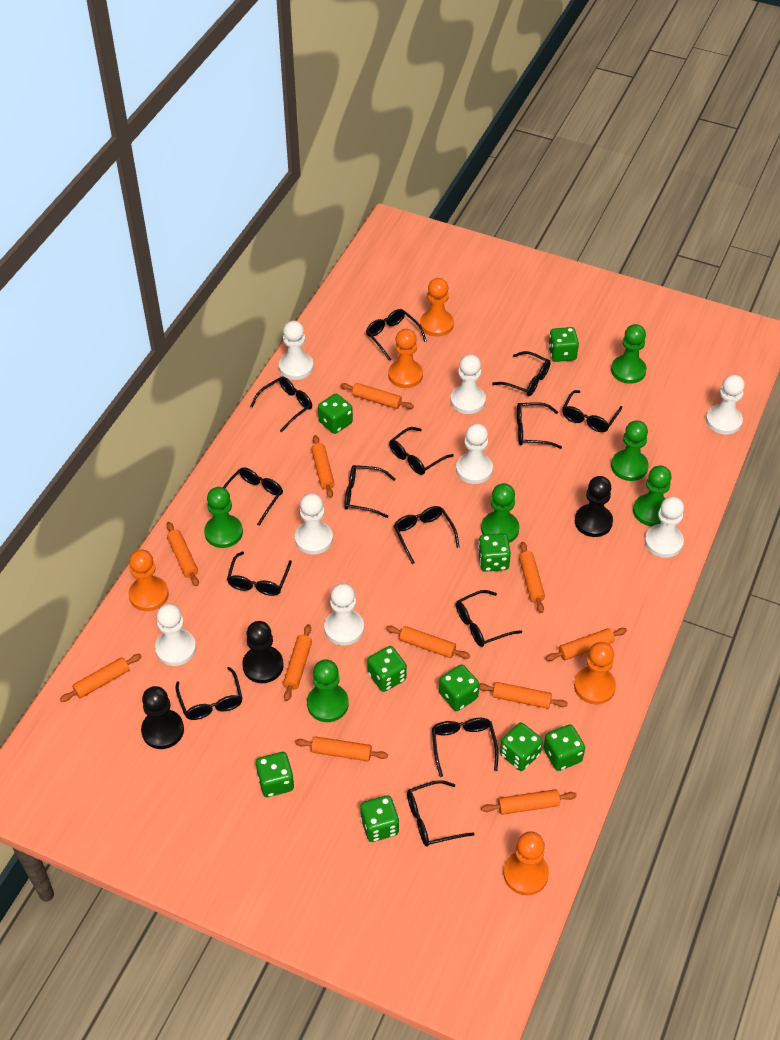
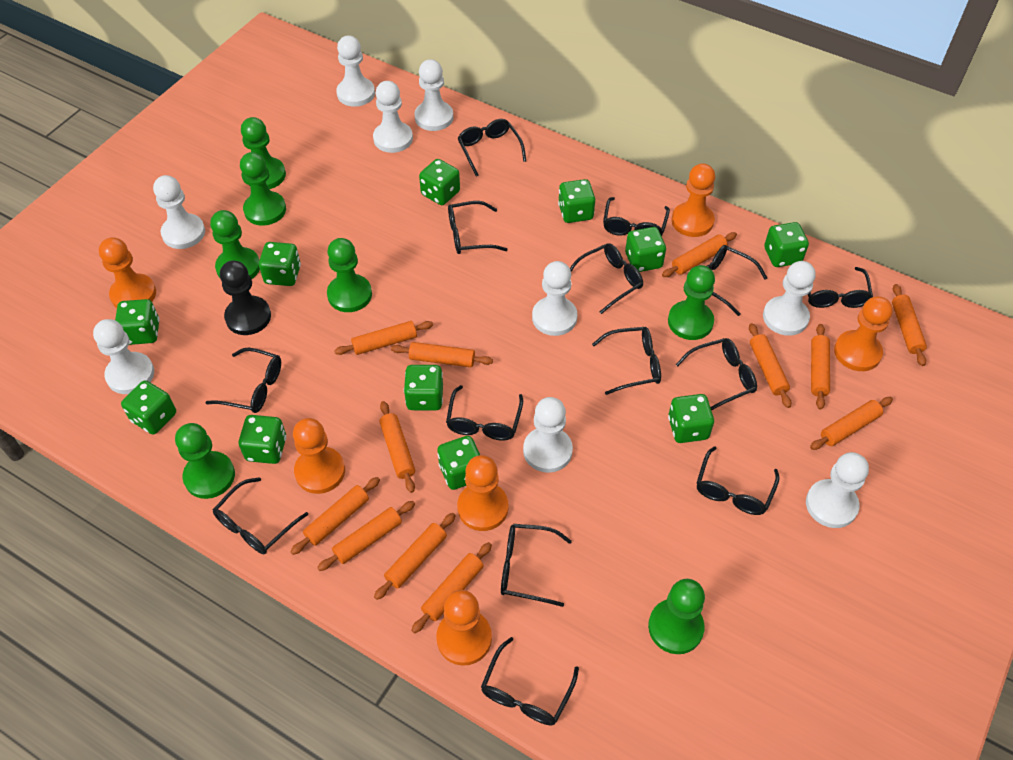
black pawn: [141,686,184,749] [242,621,284,683] [575,476,613,537] = 3 -> [220,260,271,335] = 1
green dice: [256,752,294,797] [318,394,353,434] [360,795,399,842] [367,646,407,692] [439,665,480,711] [478,533,511,572] [500,723,543,771] [543,724,585,771] [548,327,579,362] = 9 -> [115,299,160,345] [121,380,176,434] [239,415,286,464] [259,242,301,286] [404,365,443,410] [419,159,460,205] [437,436,480,490] [558,179,595,223] [625,227,666,272] [668,394,714,443] [764,222,809,267] = 11
green pawn: [204,487,243,548] [307,659,349,722] [481,483,520,543] [611,324,647,384] [611,420,649,481] [633,465,672,526] = 6 -> [175,423,235,499] [210,210,260,279] [240,152,286,226] [241,117,286,189] [327,238,372,312] [648,579,705,654] [668,265,715,340] = 7
orange pawn: [128,550,169,611] [388,329,423,388] [420,278,454,337] [503,831,549,895] [574,642,616,705] = 5 -> [99,237,156,308] [293,418,345,494] [436,590,492,666] [457,455,508,531] [672,163,715,237] [834,296,893,371] = 6
orange rolling pin: [60,654,142,702] [166,522,199,586] [283,624,312,701] [295,736,388,761] [311,435,335,498] [340,383,414,409] [386,626,470,659] [479,682,568,709] [481,789,577,815] [519,542,545,613] [546,628,627,661] = 11 -> [291,477,380,555] [317,501,415,571] [334,321,433,355] [374,513,456,600] [379,401,415,493] [391,342,493,367] [411,542,492,633] [662,232,737,277] [749,323,791,408] [810,397,893,450] [811,324,830,410] [892,284,927,366] = 12
white pawn: [155,604,196,666] [279,321,314,380] [295,493,333,555] [324,583,364,645] [450,354,486,414] [456,423,493,484] [645,496,684,558] [706,374,745,435] = 8 -> [93,319,154,394] [153,175,205,249] [336,35,375,107] [373,81,413,153] [415,59,453,131] [523,397,573,473] [532,261,577,336] [763,261,816,336] [806,452,869,528] = 9

